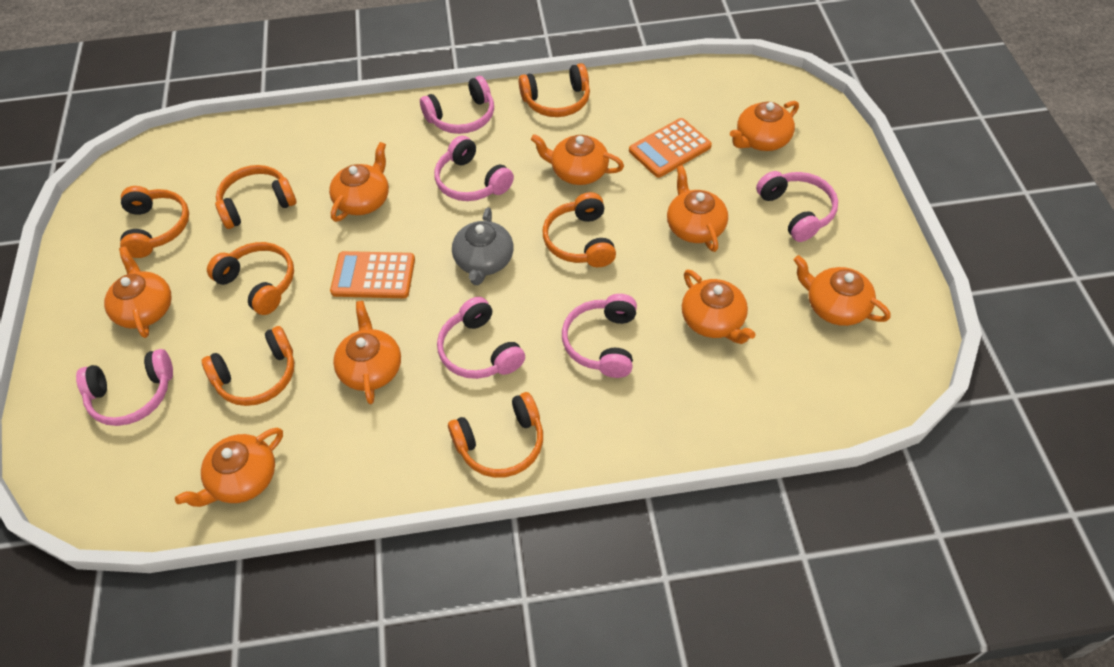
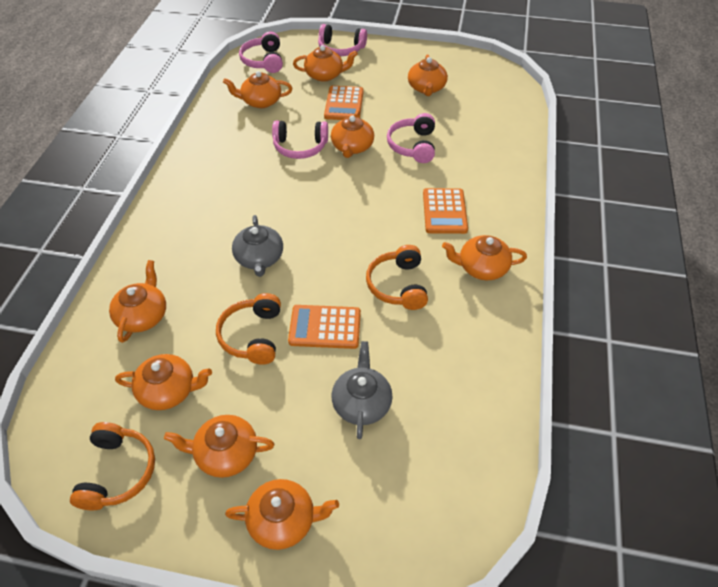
grey teapot: [452,207,514,285] = 1 -> [232,215,283,277] [332,341,393,439] = 2
orange calculator: [330,251,415,298] [629,118,712,178] = 2 -> [288,305,361,349] [324,86,364,120] [423,188,468,234] = 3
orange headphones: [120,186,189,258] [202,326,294,406] [207,242,294,315] [215,165,296,229] [448,392,543,478] [518,63,590,117] [543,192,616,267] = 7 -> [70,422,155,510] [216,293,281,365] [366,245,428,310] = 3
pink headphones: [76,349,173,426] [420,76,494,134] [434,136,514,201] [437,297,525,379] [562,294,637,378] [756,171,838,242] = 6 -> [239,31,283,73] [272,121,328,159] [318,24,367,56] [387,113,435,163] = 4

